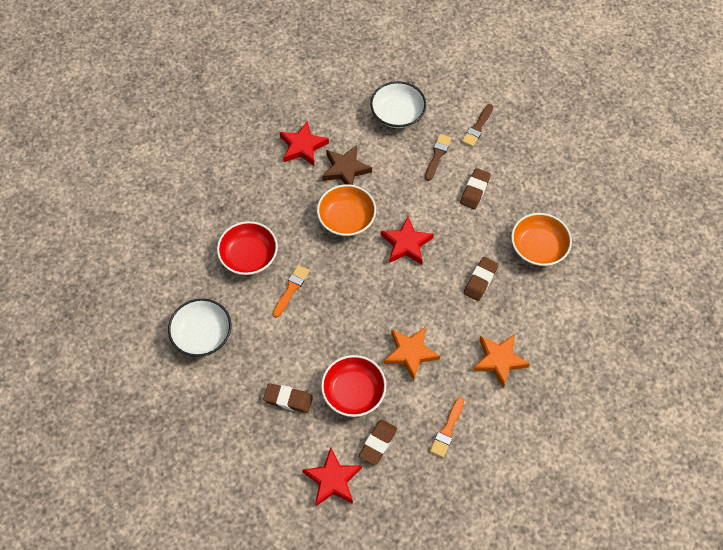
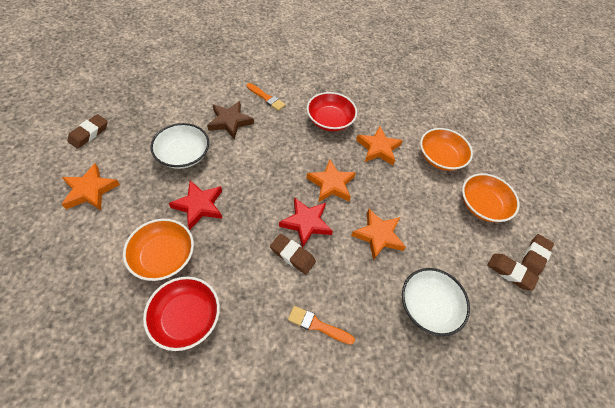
brown brush: [425,134,451,181] [462,104,493,147] = 2 -> none = 0
orange bowl: [317,184,376,236] [511,213,572,266] = 2 -> [123,219,194,281] [420,128,473,171] [462,173,520,222] = 3
orange star: [384,327,440,380] [473,334,530,388] = 2 -> [61,164,120,210] [306,159,356,202] [351,209,406,260] [356,126,403,165] = 4
red star: [280,121,329,166] [302,448,362,506] [381,216,434,265] = 3 -> [169,180,222,230] [279,197,333,248] = 2

